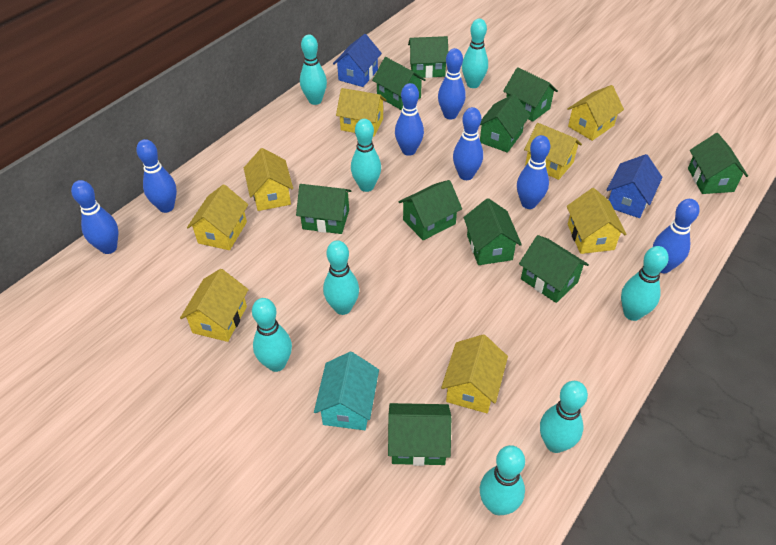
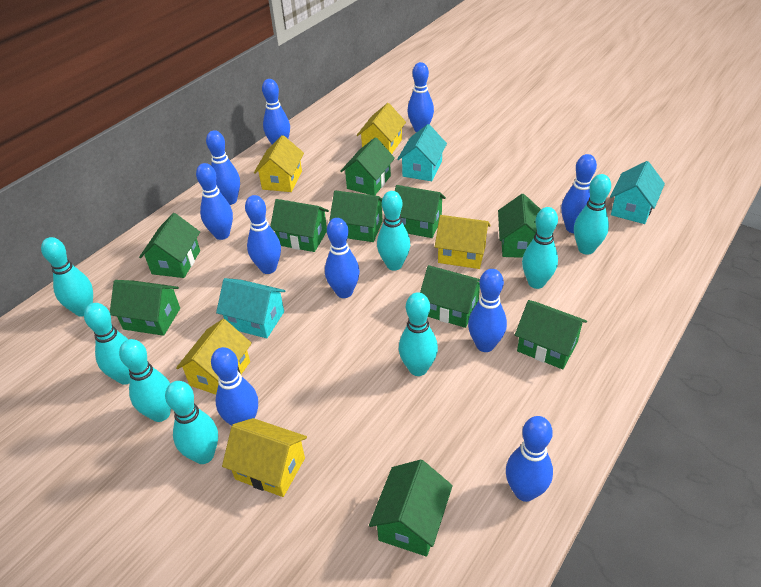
blue bowling pin: [71,180,119,254] [136,139,177,213] [395,83,424,156] [438,48,466,119] [453,107,483,180] [517,135,550,209] [653,199,700,273] = 7 -> [196,163,233,240] [206,130,240,205] [211,347,258,426] [245,195,281,274] [262,79,290,144] [325,218,360,298] [407,62,434,133] [468,269,507,352] [506,416,553,502] [561,154,597,233] = 10
blue house: [333,34,382,87] [607,154,663,218] = 2 -> none = 0
turquoise house: [314,352,379,430] = 1 -> [216,278,285,338] [397,124,447,181] [610,161,665,224] = 3
yellow house: [180,269,249,342] [187,184,248,250] [244,148,293,211] [336,88,386,136] [441,335,508,413] [524,123,582,180] [567,85,624,141] [567,188,626,254] = 8 -> [176,319,252,395] [222,418,307,497] [254,135,304,192] [357,103,406,154] [435,215,491,269] = 5

